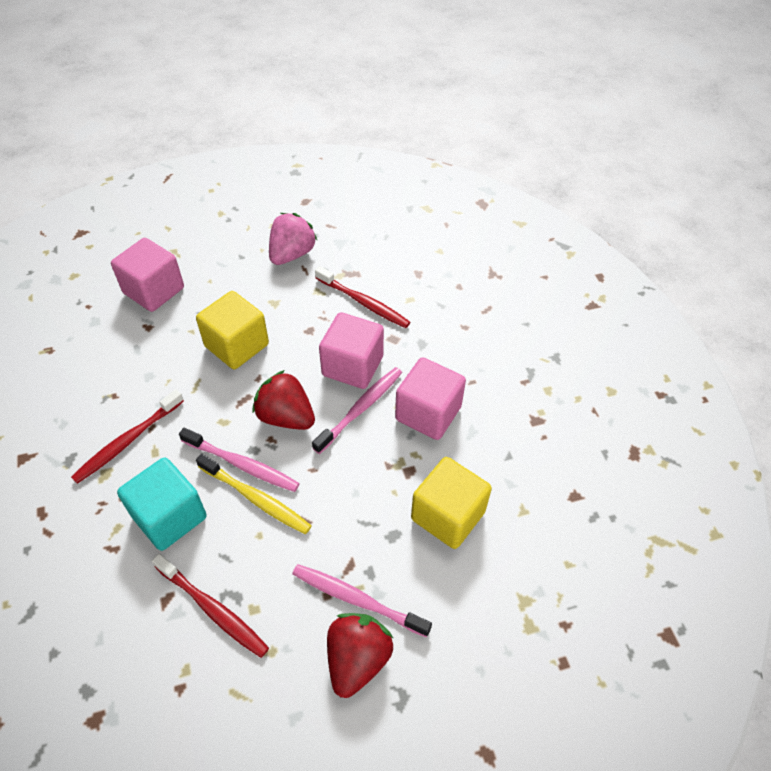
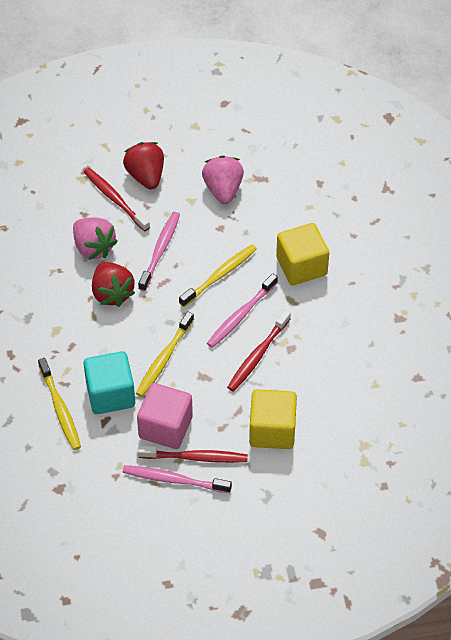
pink cube: [111,238,184,312] [319,312,384,389] [395,357,466,440] = 3 -> [137,383,193,449] = 1
pink strawberry: [269,213,317,265] = 1 -> [73,217,118,260] [202,155,244,204] = 2
yellow toothbrush: [196,454,312,534] = 1 -> [38,358,81,450] [136,311,194,397] [179,245,257,307] = 3

